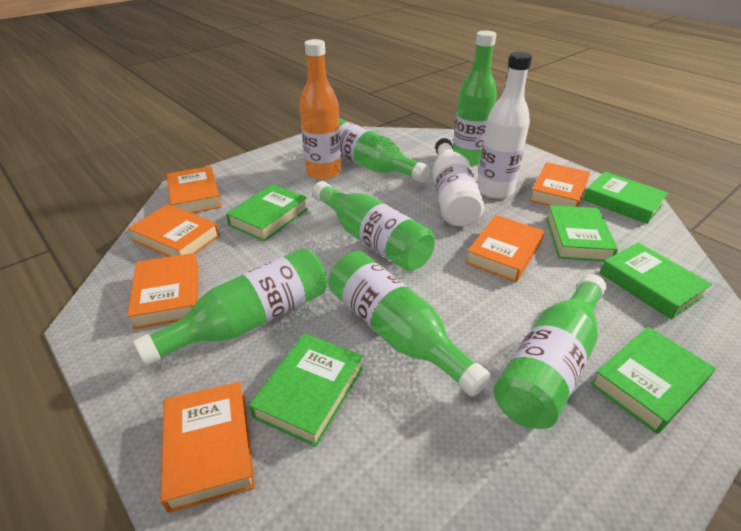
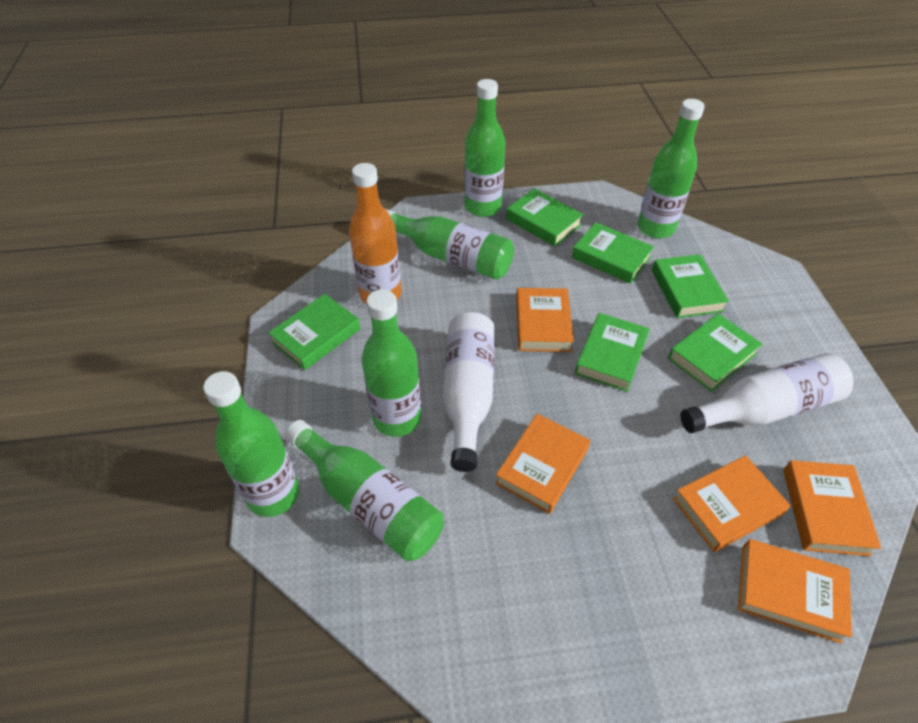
orange book: [127,253,198,329] [128,204,220,257] [160,382,255,513] [167,166,222,213] [465,215,544,282] [529,162,590,207] = 6 -> [495,413,590,514] [516,288,574,352] [673,455,791,552] [738,539,852,644] [783,460,881,556] = 5

